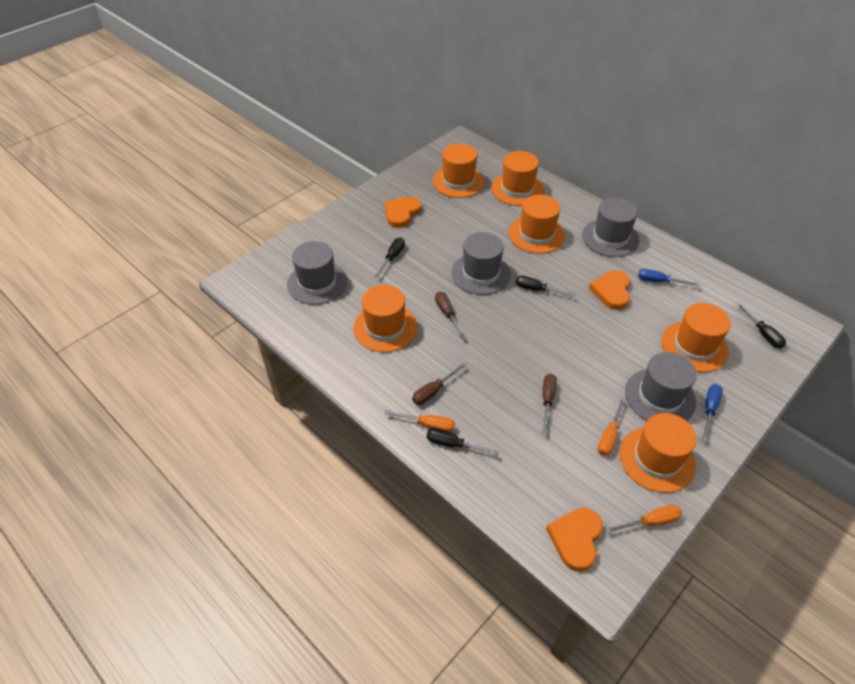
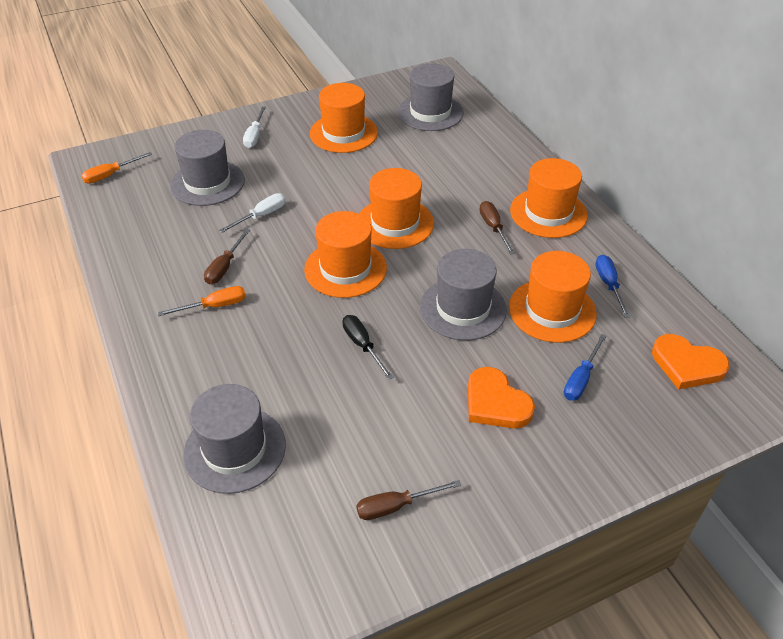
black screwdriver: [374,238,405,277] [427,428,499,456] [516,276,576,297] [736,302,786,348] = 4 -> [342,315,393,380] = 1
orange hat: [353,285,417,352] [433,144,485,198] [491,151,544,206] [509,195,565,254] [620,413,696,493] [661,303,731,372] = 6 -> [304,211,387,298] [310,83,378,153] [359,168,434,249] [509,251,597,343] [510,158,588,238] = 5
orange heart: [384,197,421,228] [546,508,603,572] [589,271,630,310] = 3 -> [468,367,535,428] [652,334,730,390] = 2
orange screwdriver: [384,410,455,432] [598,398,626,456] [605,505,682,533] = 3 -> [81,152,152,184] [158,286,246,316] = 2
white screwdriver: none = 0 -> [219,193,286,233] [243,106,266,148] = 2

